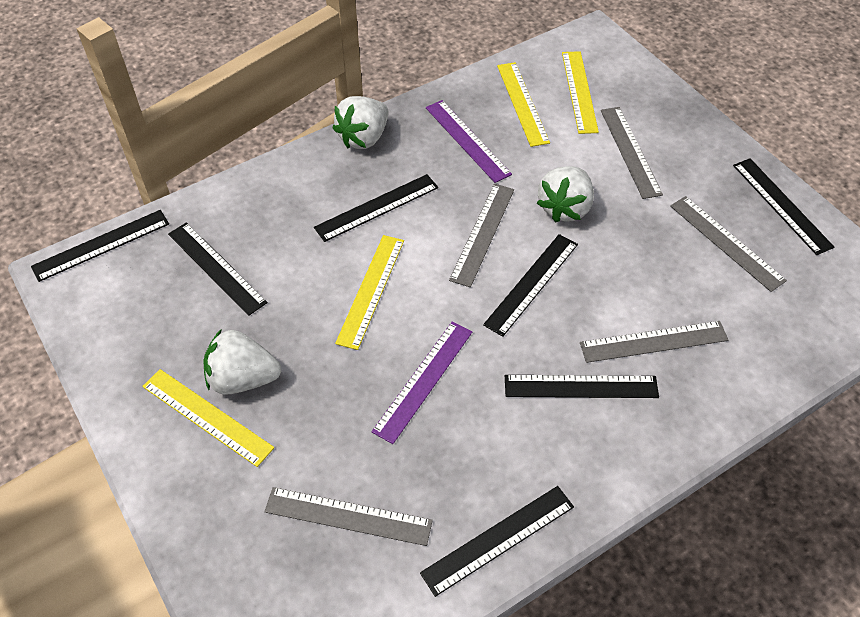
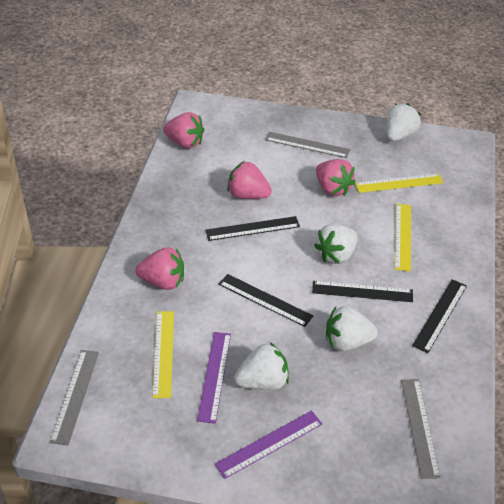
black ruler: [31,210,169,282] [168,222,268,316] [314,174,438,242] [420,486,574,597] [483,234,578,337] [505,375,659,398] [733,158,834,255] = 7 -> [205,216,300,241] [219,274,313,327] [312,281,413,302] [412,279,467,353] = 4
grey ruler: [264,487,433,546] [449,184,514,287] [580,321,728,363] [601,107,663,199] [670,196,787,292] = 5 -> [50,350,99,445] [265,132,350,158] [401,379,441,479] = 3
pink strawberry: none = 0 -> [135,248,184,290] [163,112,204,149] [227,161,272,199] [316,159,355,196] = 4
white strawberry: [203,329,281,395] [333,96,389,149] [537,166,594,223] = 3 -> [234,342,289,390] [314,224,358,264] [326,306,378,351] [386,103,421,141] = 4
yellow ruler: [142,369,274,467] [335,235,404,350] [497,62,550,147] [562,51,599,134] = 4 -> [152,311,174,398] [355,173,444,193] [395,204,411,272] = 3

